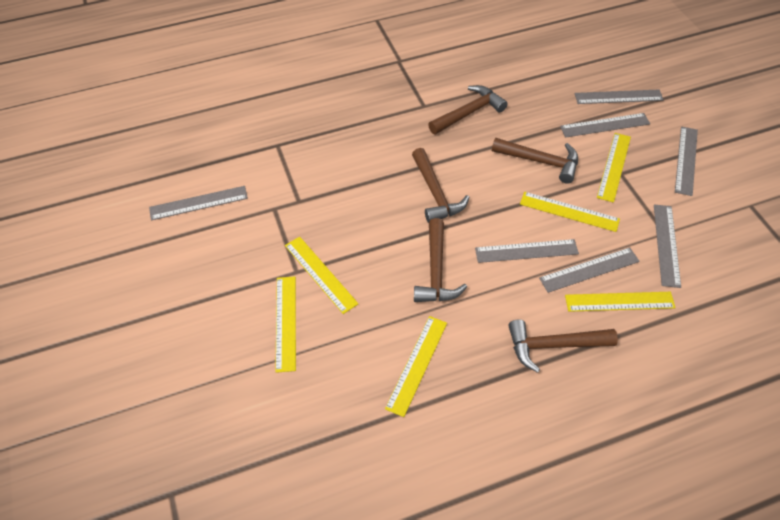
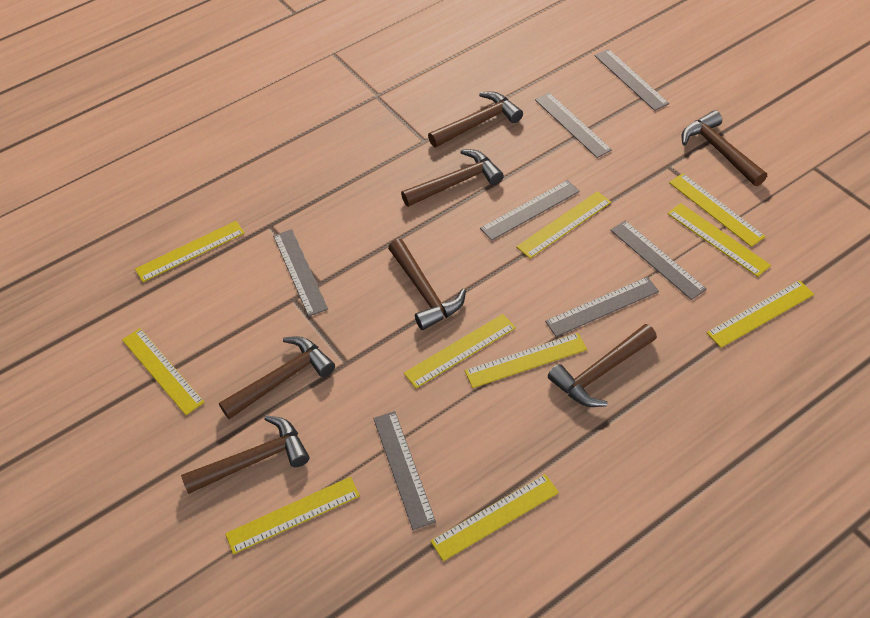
brown hammer: [412,148,469,223] [414,218,467,302] [428,85,508,134] [492,138,578,184] [508,320,618,373] = 5 -> [181,415,309,494] [219,336,335,419] [388,239,466,330] [401,149,504,207] [428,91,523,147] [548,324,657,407] [682,110,767,186] = 7
yellow ruler: [275,276,296,373] [285,237,359,314] [385,316,447,417] [520,192,620,232] [565,292,676,312] [597,133,631,203] = 6 -> [122,328,205,415] [135,221,245,282] [225,477,360,554] [404,314,516,388] [430,474,559,561] [465,333,587,388] [516,191,611,258] [667,203,771,277] [669,173,766,247] [706,280,814,348] = 10

